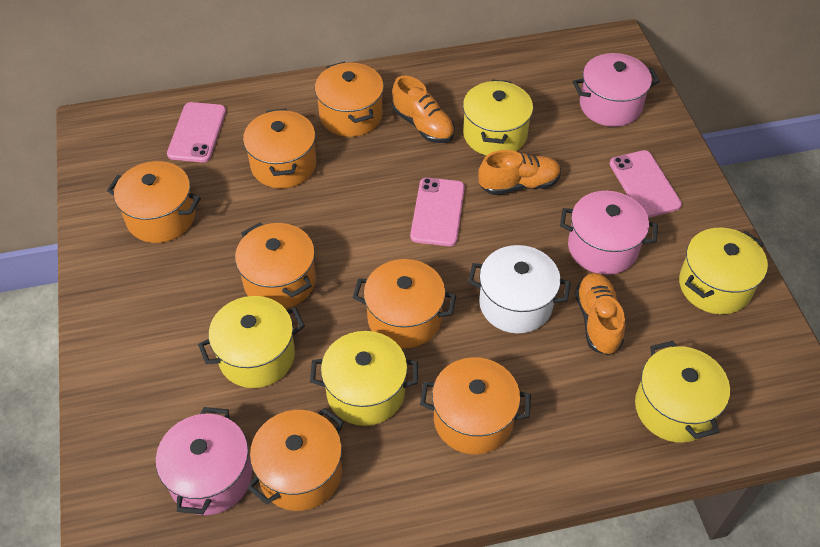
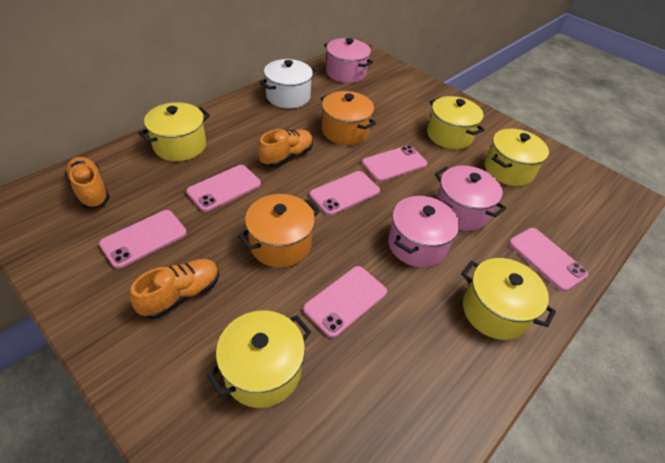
orange pot: [107,161,201,243] [235,223,316,309] [243,109,316,188] [247,408,344,511] [315,61,384,137] [353,259,456,348] [420,357,531,454] = 7 -> [238,194,320,268] [321,91,376,145] = 2
pink phone: [167,102,226,163] [410,178,465,246] [610,150,682,218] = 3 -> [99,210,187,269] [186,165,261,212] [303,266,387,338] [310,171,380,216] [362,145,428,182] [509,228,588,292] = 6

